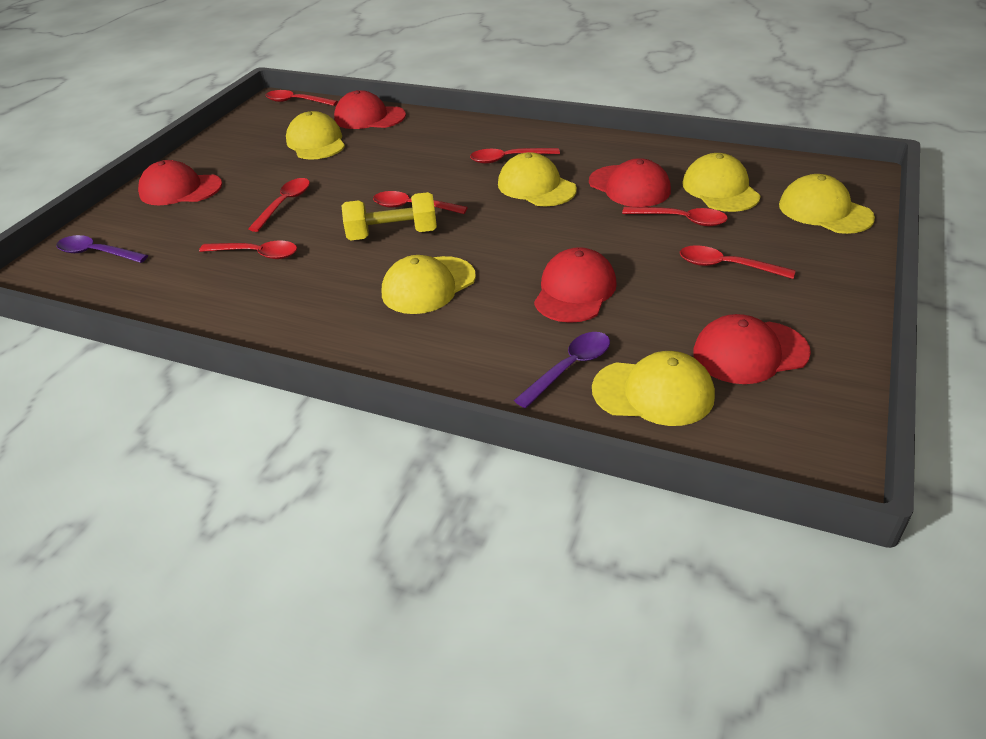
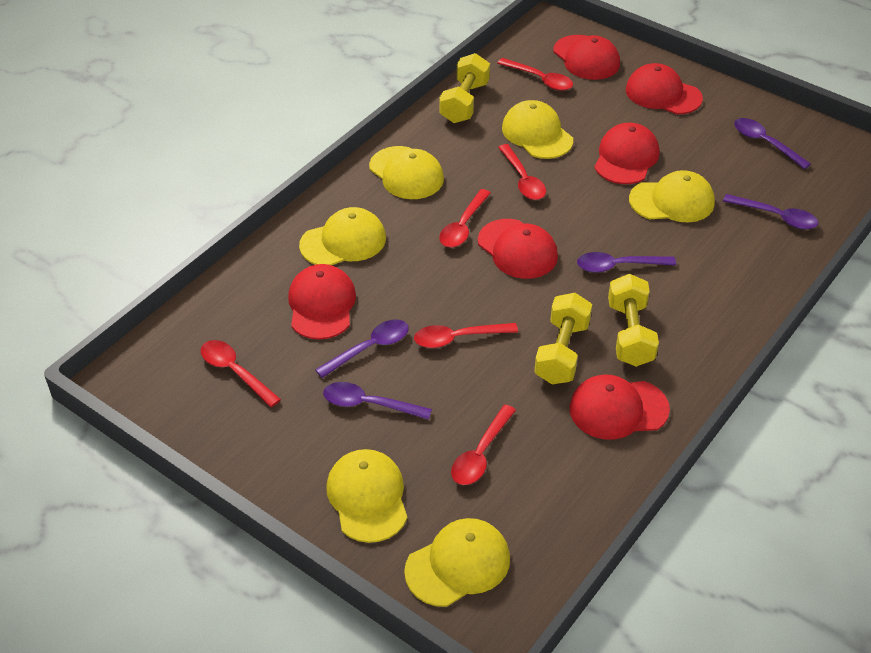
purple spoon: [56,235,148,263] [514,332,610,408] = 2 -> [315,320,409,378] [323,382,432,420] [577,252,676,273] [723,194,818,230] [734,118,811,169] = 5
red cap: [138,160,222,205] [334,90,406,129] [534,247,617,323] [589,158,671,207] [693,314,811,384] = 5 -> [288,264,356,340] [478,219,558,279] [553,35,620,80] [570,375,670,440] [594,123,659,184] [626,63,703,114] = 6
red spoon: [199,241,297,259] [248,178,310,232] [266,90,338,106] [373,191,468,214] [470,148,560,164] [622,206,728,226] [680,245,795,279] = 7 -> [201,340,281,407] [414,323,518,348] [439,189,491,248] [451,405,516,485] [497,58,573,91] [498,144,546,200] = 6
yellow dumbbell: [341,192,437,240] = 1 -> [440,53,490,123] [534,293,592,384] [608,274,659,367] = 3

